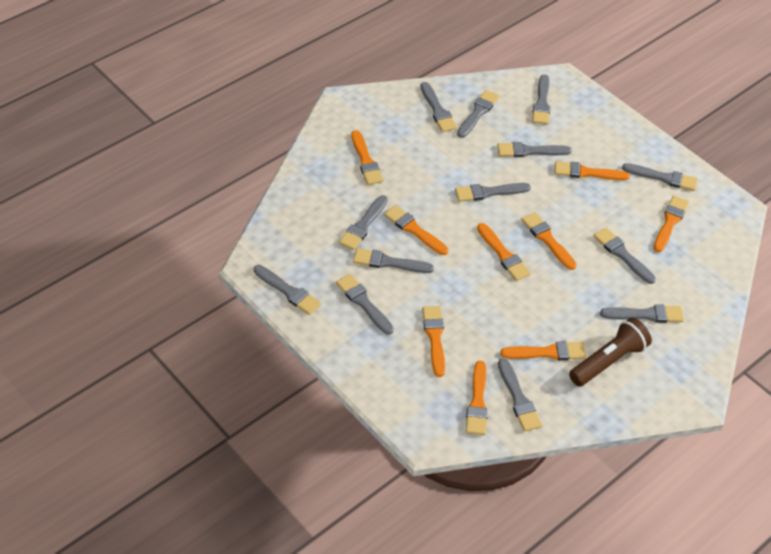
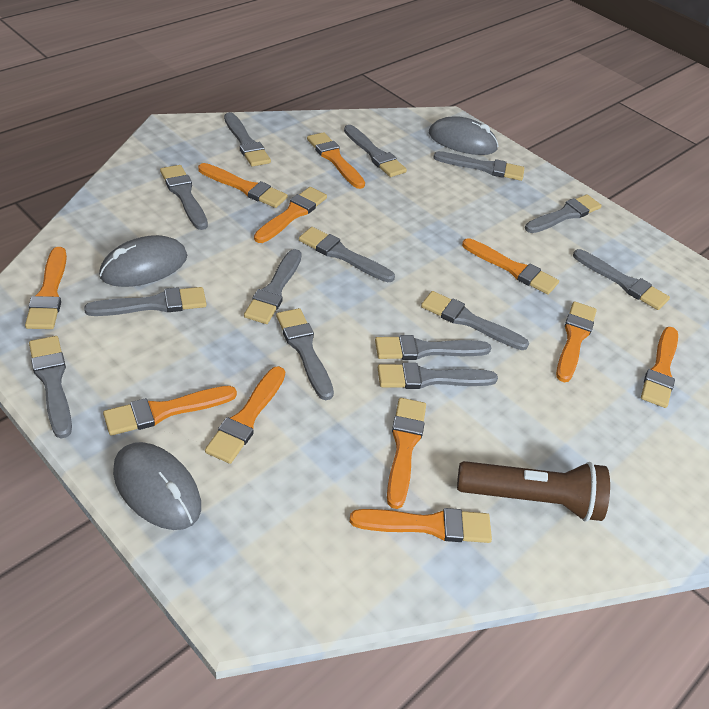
grey brush: [254,265,321,315] [336,274,394,335] [339,195,388,250] [353,248,434,273] [421,82,457,132] [455,183,531,202] [457,90,499,138] [497,142,572,157] [498,358,542,431] [532,74,550,125] [594,228,656,284] [600,304,684,323] [622,163,698,191] = 13 -> [29,336,72,439] [84,287,207,316] [160,165,208,230] [224,112,271,167] [244,249,302,324] [276,308,334,400] [299,227,395,282] [344,125,407,177] [375,335,491,360] [378,363,498,389] [421,291,529,350] [433,151,524,181] [525,194,602,233] [573,249,670,310] = 14
grey mouse: none = 0 -> [99,235,187,287] [113,442,201,530] [429,116,499,155] = 3
orange brush: [352,130,383,185] [384,205,448,255] [422,306,445,377] [466,361,488,435] [477,223,531,281] [501,341,586,360] [522,212,577,270] [555,161,630,180] [654,196,689,252] = 9 -> [25,247,67,329] [103,386,237,436] [198,163,288,208] [205,366,285,464] [254,187,327,243] [307,132,365,189] [350,508,492,543] [387,398,426,509] [462,238,559,295] [556,301,597,382] [641,327,678,408] = 11

